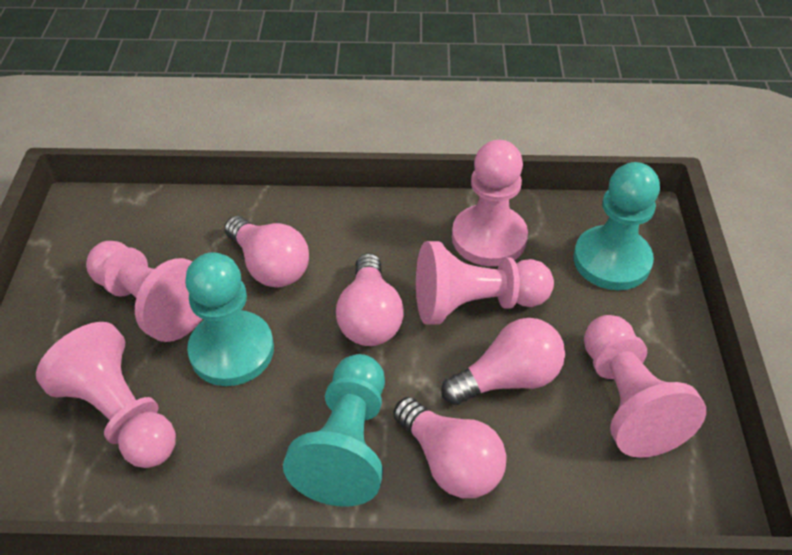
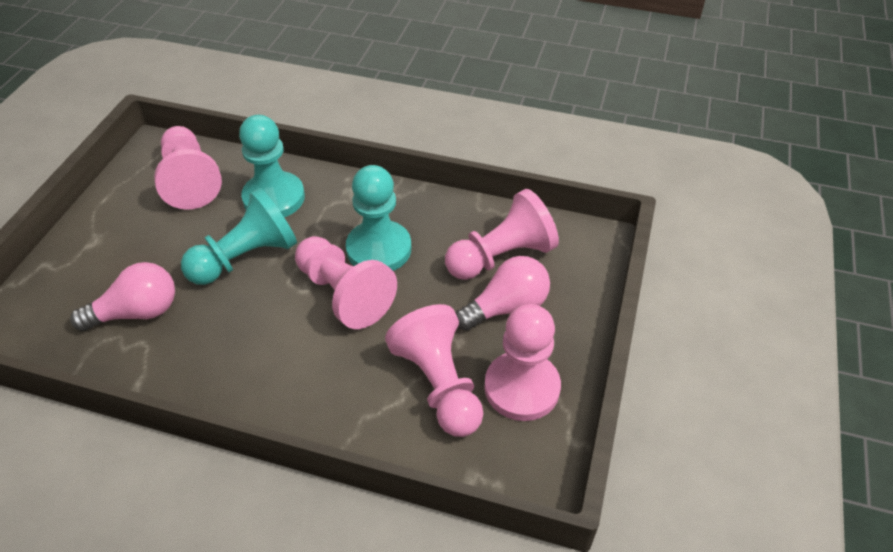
pink light bulb: [224,216,309,287] [336,253,404,346] [393,397,506,498] [441,318,565,405] = 4 -> [70,262,175,331] [455,256,550,331] = 2

